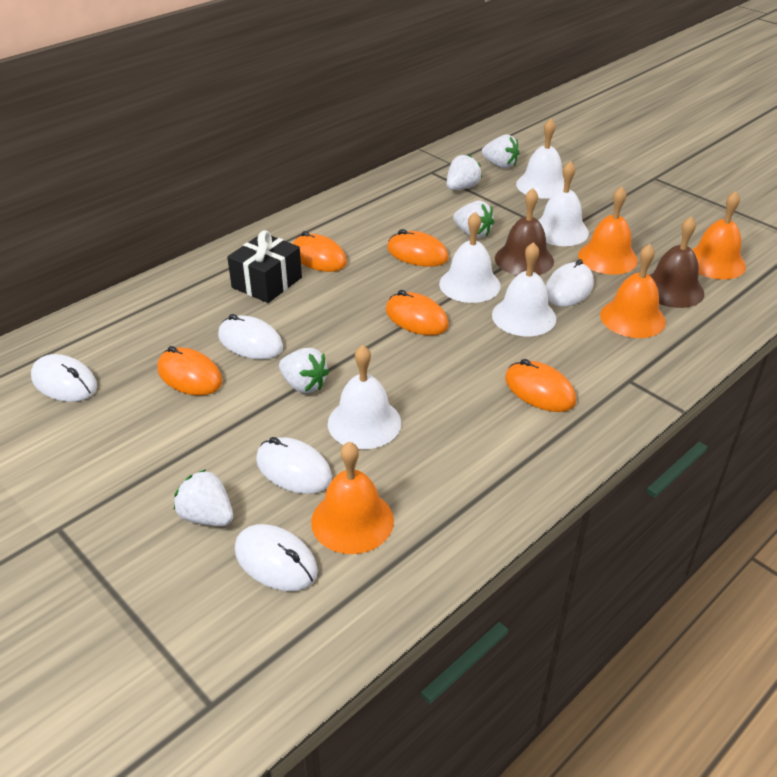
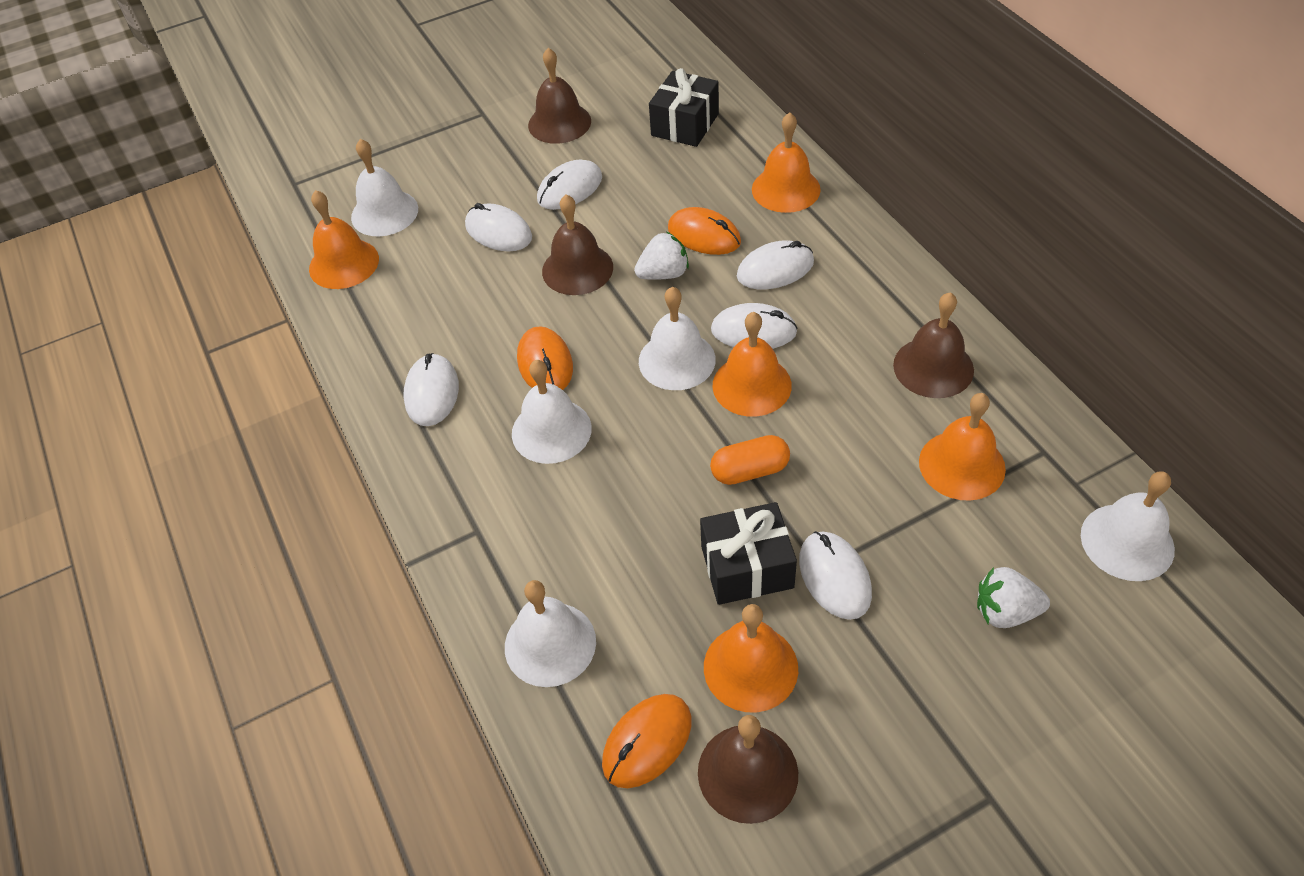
black gift: [227,230,302,303] = 1 -> [649,68,719,147] [700,502,797,605] = 2
brown bell: [495,188,554,275] [650,216,704,308] = 2 -> [528,48,591,144] [542,194,613,295] [698,715,798,824] [893,292,974,398] = 4
orange bell: [311,442,394,554] [578,187,638,275] [600,244,666,338] [692,191,746,280] = 4 -> [309,190,379,289] [704,604,798,712] [712,312,792,417] [752,112,821,213] [919,393,1006,501] = 5
orange capsule: none = 0 -> [710,435,790,485] = 1
orange mouse: [157,346,223,395] [293,231,347,272] [385,290,449,335] [387,229,449,267] [505,359,576,412] = 5 -> [517,326,573,390] [602,694,692,788] [668,207,741,255] = 3
white mouse: [31,354,97,402] [218,314,283,359] [235,524,318,591] [256,437,332,494] [546,259,594,307] = 5 -> [404,353,459,426] [465,203,532,252] [537,160,602,210] [711,303,798,349] [737,240,814,289] [799,531,872,620] = 6
white strawberry: [174,469,233,526] [279,348,329,393] [447,154,482,190] [453,201,494,238] [482,135,519,168] = 5 -> [634,232,689,280] [977,567,1050,628] = 2

